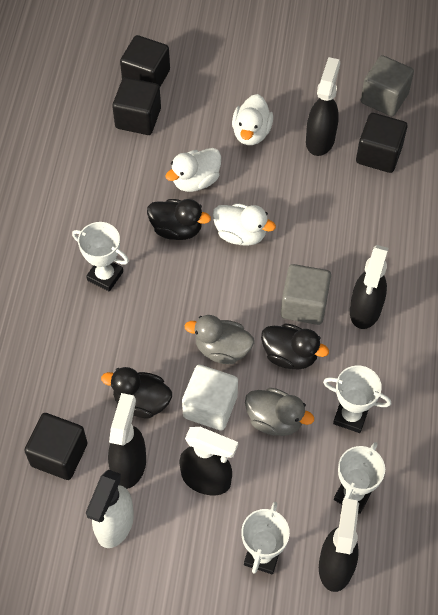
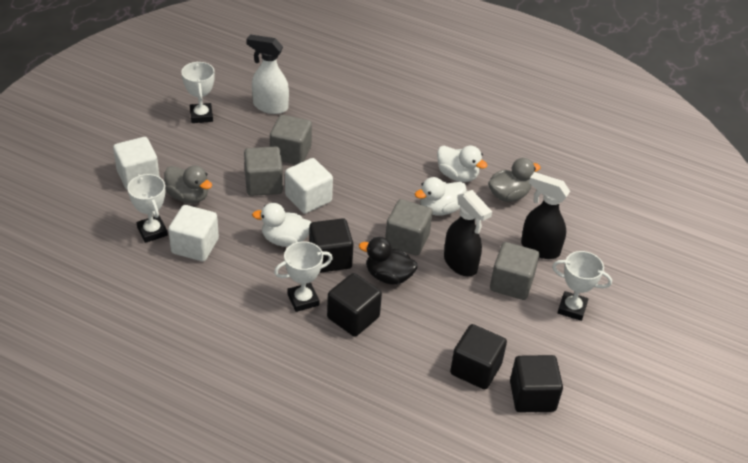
black duck: [101,367,172,418] [147,199,211,240] [261,323,329,370] = 3 -> [359,237,418,285] = 1
black spray bottle: [108,393,146,489] [179,427,238,495] [306,57,340,156] [319,498,359,592] [350,245,388,329] = 5 -> [444,190,492,276] [521,172,570,259] = 2
grey cube: [281,264,331,325] [361,55,414,116] = 2 -> [244,146,283,196] [270,115,312,165] [385,199,433,255] [490,242,539,300] = 4
white cube: [182,365,238,431] = 1 -> [113,137,160,190] [168,205,219,261] [285,158,333,214] = 3

